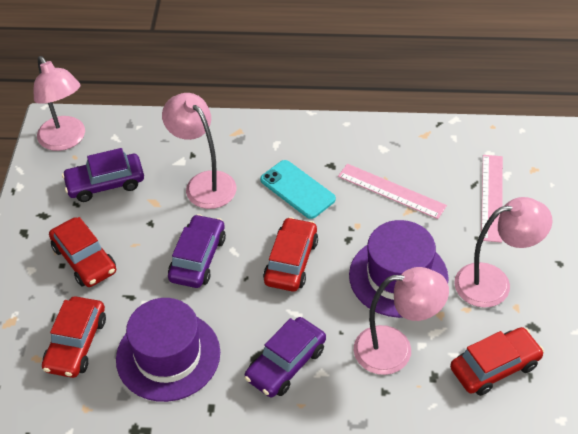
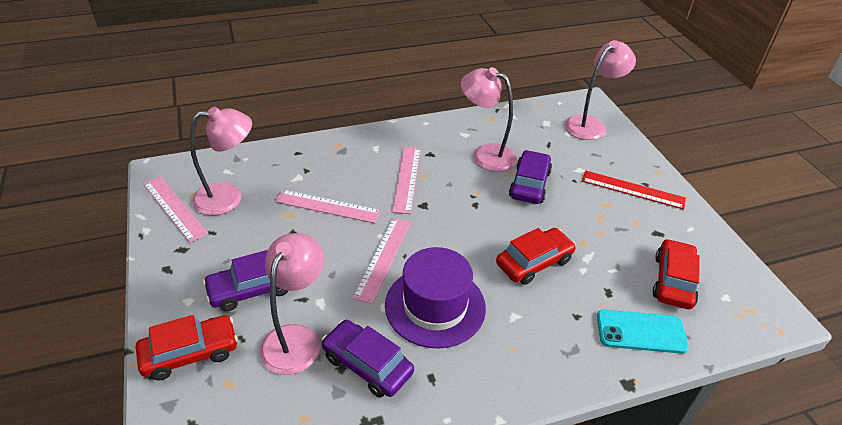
pink ruler: [338,164,447,219] [481,155,503,243] = 2 -> [143,176,208,243] [275,189,381,223] [352,218,411,304] [392,147,421,214] = 4
purple hat: [116,298,220,402] [349,220,449,318] = 2 -> [385,247,486,349] = 1
red car: [42,296,106,378] [49,217,116,287] [263,217,318,291] [450,327,544,396] = 4 -> [136,315,238,380] [496,228,576,285] [652,239,700,309] = 3
red ruler: none = 0 -> [582,170,686,210] = 1

